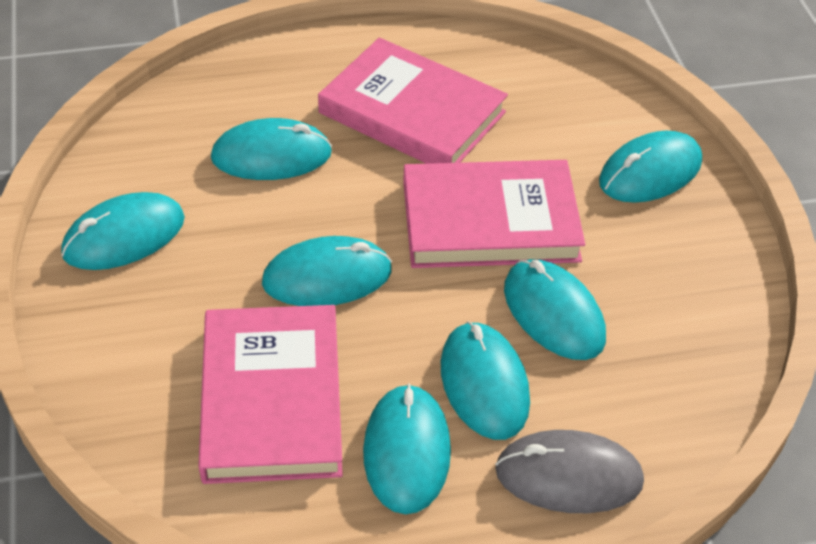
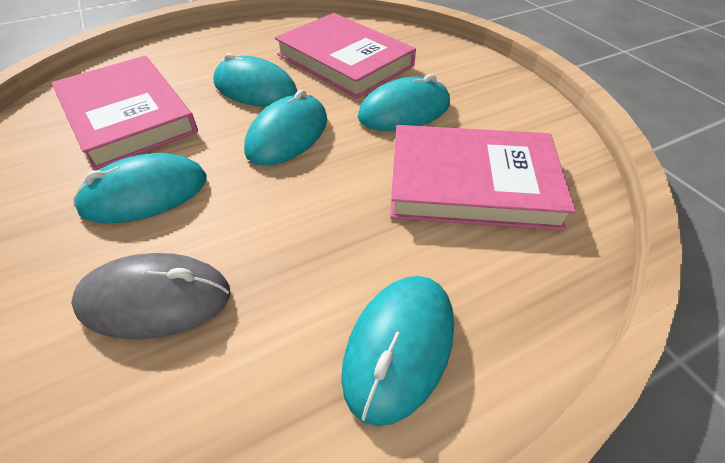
turquoise mouse: [61,192,185,270] [211,118,332,180] [262,236,392,306] [363,383,451,514] [441,321,530,440] [504,259,606,360] [599,131,702,203] = 7 -> [73,153,207,223] [213,53,297,107] [244,90,327,166] [341,276,454,426] [358,74,450,131] = 5

